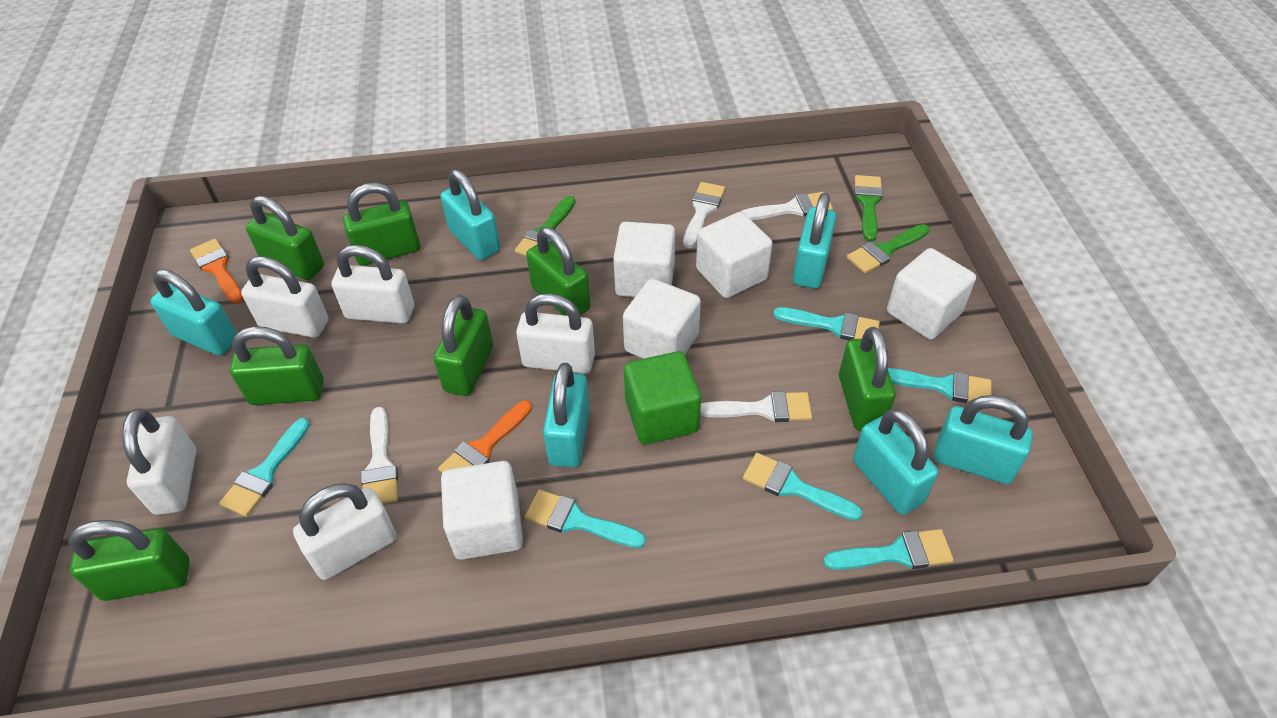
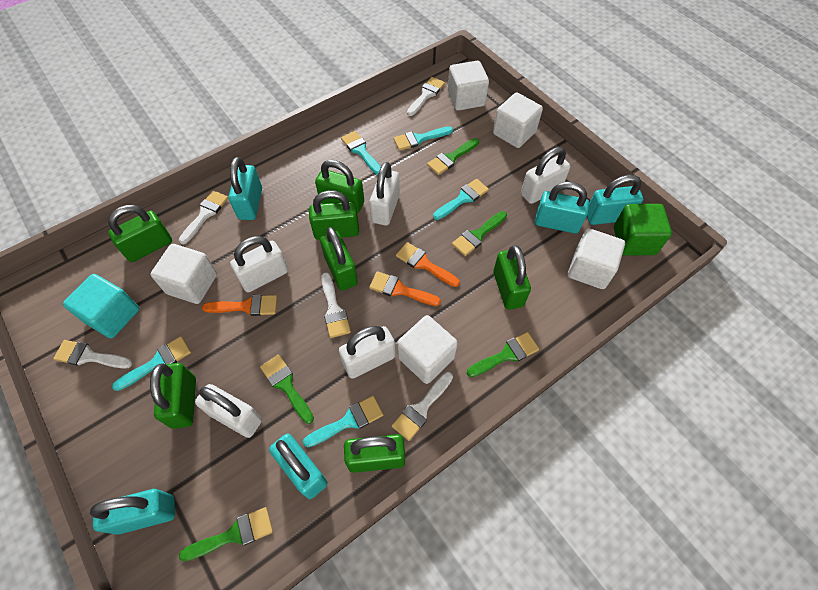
green brush: [515,196,575,257] [847,224,930,273] [854,175,883,242] = 3 -> [179,507,273,561] [260,354,314,424] [427,138,479,175] [452,211,507,256] [467,332,539,377] = 5
orange brush: [190,238,243,304] [438,400,532,473] = 2 -> [202,295,277,316] [369,271,441,306] [396,242,460,287] = 3
turquoise brush: [219,418,310,517] [525,490,646,548] [743,453,863,521] [773,307,880,340] [823,529,954,570] [888,368,992,403] = 6 -> [112,336,191,391] [303,396,383,448] [341,131,381,175] [393,126,453,151] [433,179,489,220] = 5
turquoise cube: none = 0 -> [63,274,139,338] = 1
turquoise padlock: [150,269,237,356] [441,169,500,260] [543,363,590,468] [793,193,836,289] [853,409,938,515] [933,395,1033,484] = 6 -> [90,489,175,535] [229,157,262,220] [269,434,328,499] [535,182,589,234] [587,175,643,225] = 5
white brush: [361,407,398,504] [683,182,725,248] [700,391,812,422] [740,192,833,220] = 4 -> [53,340,133,369] [179,191,228,244] [321,272,351,338] [392,372,453,441] [407,77,445,116] = 5

